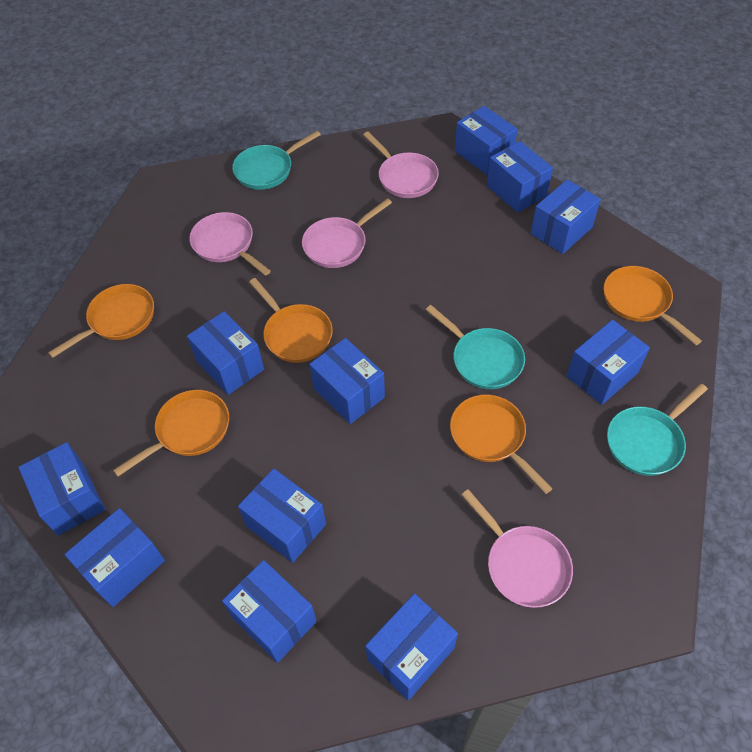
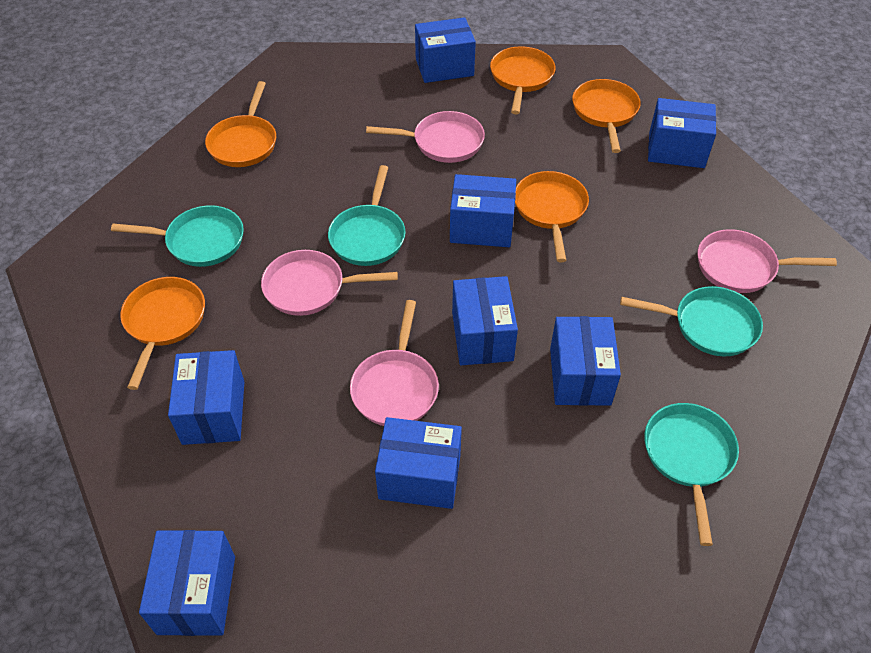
blue box: [18,442,105,536] [65,508,165,607] [187,311,264,395] [222,560,317,663] [238,468,326,563] [309,338,385,424] [365,593,458,700] [455,106,518,175] [487,141,553,213] [531,179,601,254] [567,320,650,405] = 11 -> [139,530,235,636] [168,350,244,445] [375,417,462,509] [415,17,476,83] [450,174,516,247] [452,276,518,365] [550,316,621,406] [648,98,716,168] = 8
turquoise pan: [232,131,321,190] [426,305,525,389] [607,383,708,476] = 3 -> [111,205,244,267] [328,165,406,266] [620,286,763,356] [644,403,739,546] = 4

